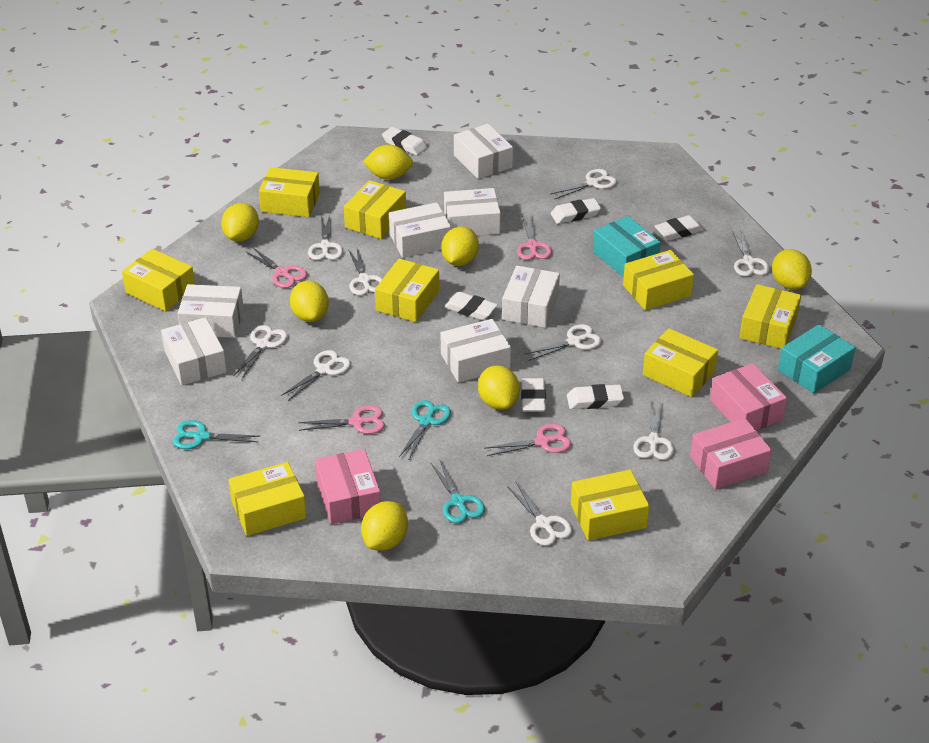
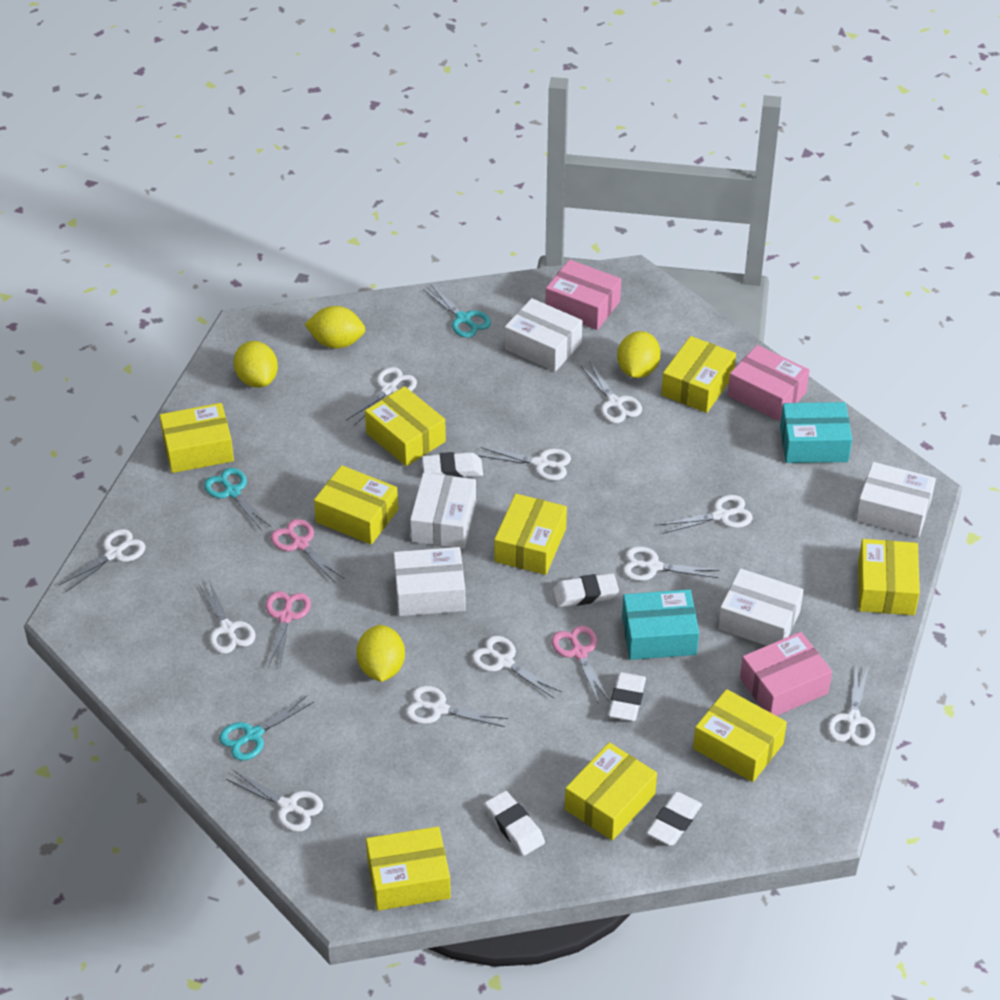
pink scissors: [245,247,307,288] [298,406,385,434] [484,424,572,456] [517,215,552,260] = 4 -> [266,591,311,667] [271,519,344,582] [551,626,610,704] = 3
white box: [161,317,227,385] [178,284,244,338] [389,202,451,258] [441,319,511,383] [444,188,501,236] [454,124,513,179] [502,266,560,328] = 7 -> [393,547,466,616] [410,473,476,549] [505,298,582,372] [718,568,803,646] [856,462,936,537] = 5
white eraser: [382,127,427,156] [444,292,498,320] [521,378,546,412] [551,198,601,224] [567,384,624,409] [655,215,704,241] = 6 -> [422,452,483,478] [485,791,545,856] [553,573,619,607] [608,672,646,721] [647,792,702,846] = 5
white scissors: [233,325,287,379] [281,350,351,401] [308,215,343,260] [348,249,382,295] [507,482,572,546] [525,324,602,361] [551,169,617,199] [633,400,674,460] [732,230,770,276] = 9 -> [59,529,145,592] [199,580,256,654] [226,770,323,832] [346,367,417,426] [406,686,508,727] [472,636,561,699] [478,447,571,481] [581,362,642,423] [623,546,720,581] [659,495,753,534] [828,665,875,746] = 11
yellow lemon: [221,203,259,242] [290,281,329,322] [361,501,408,550] [363,144,413,180] [441,226,479,266] [478,365,520,410] [772,249,812,289] = 7 -> [234,341,278,388] [304,306,365,349] [356,625,405,682] [617,331,661,378] = 4

